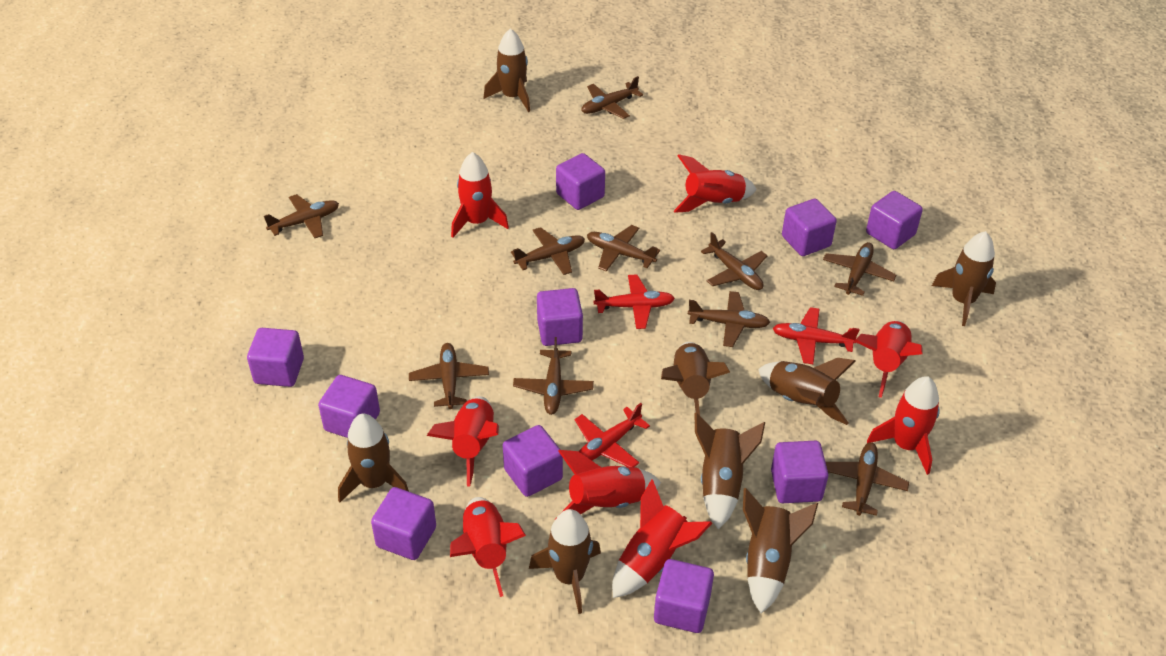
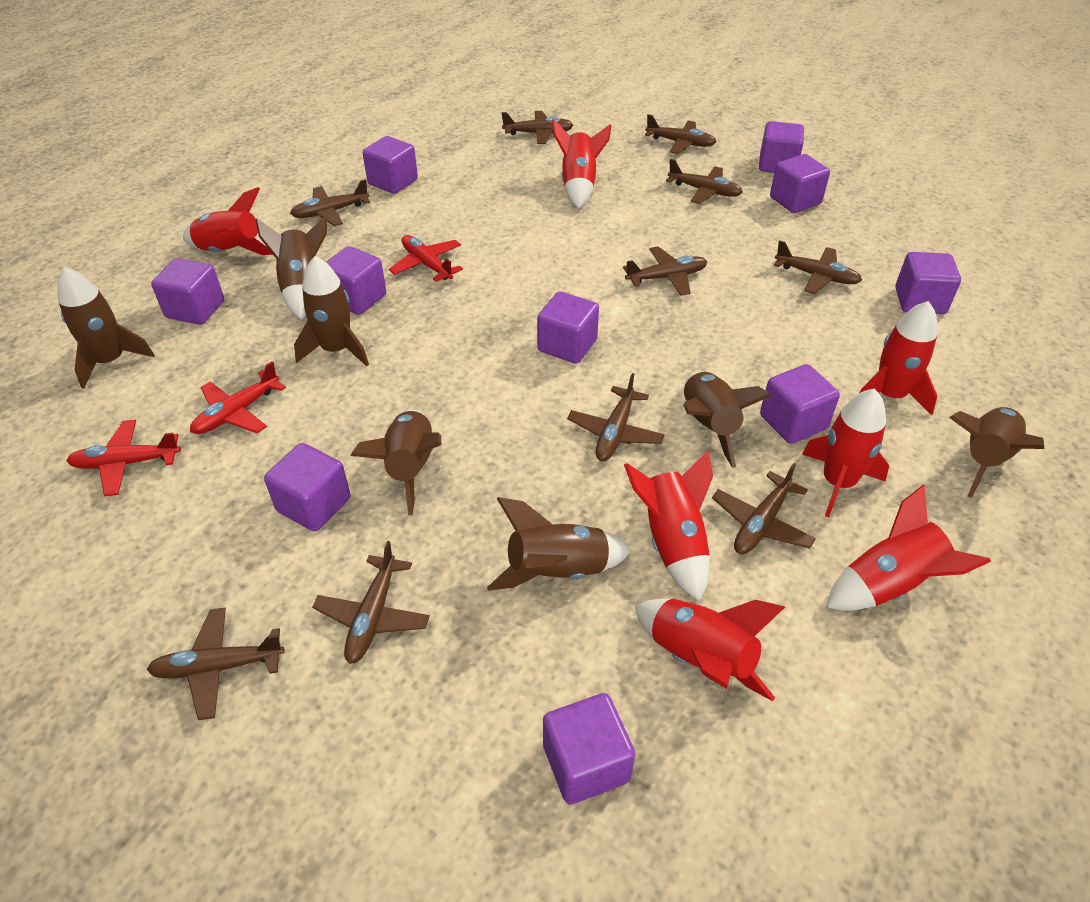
brown rocket: [338,414,409,502] [484,28,530,112] [529,509,601,614] [661,342,730,415] [694,412,765,529] [743,488,818,613] [758,358,856,425] [932,231,996,326] = 8 -> [58,267,155,389] [255,216,327,320] [294,256,369,366] [351,410,442,516] [487,497,631,591] [683,372,772,468] [949,407,1044,498] = 7
red rocket: [427,396,499,486] [450,497,526,597] [451,152,509,238] [555,450,661,520] [612,479,712,598] [674,154,757,213] [854,321,923,398] [867,376,940,475] = 8 -> [183,187,273,255] [552,119,611,209] [624,451,713,601] [635,599,785,701] [802,389,889,517] [826,485,991,611] [859,301,938,415] = 7

